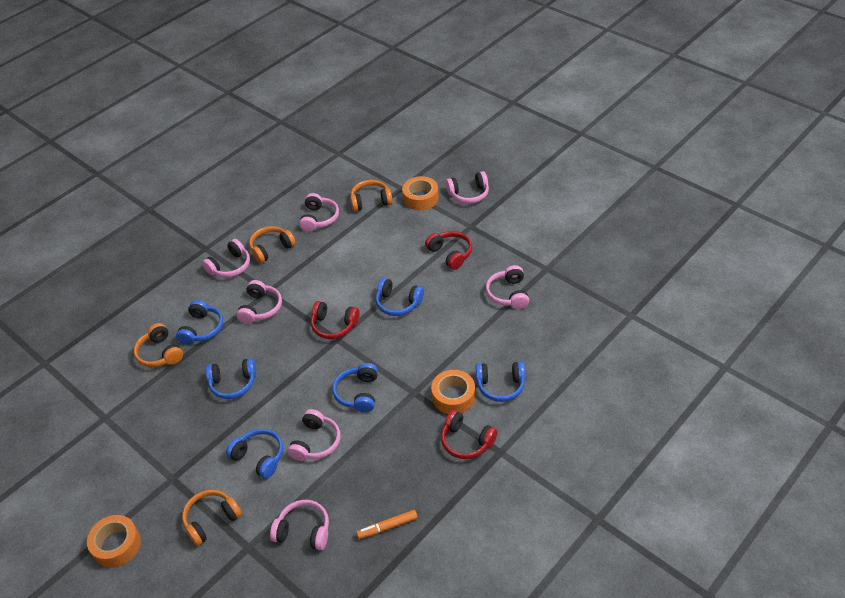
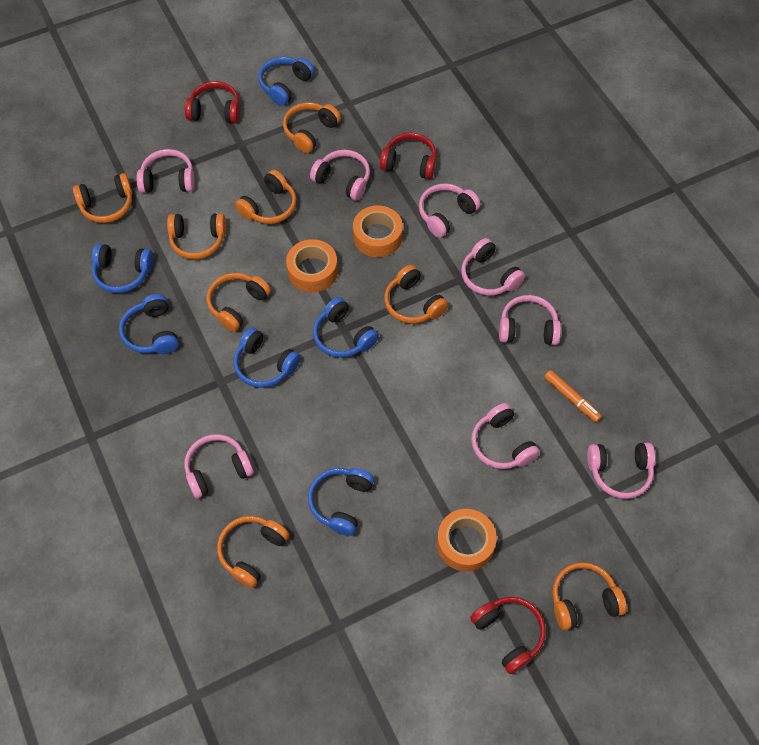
orange headphones: [134,323,183,367] [182,490,242,546] [249,226,296,263] [350,180,393,212] = 4 -> [73,173,132,223] [167,213,226,259] [207,273,271,332] [217,516,289,588] [235,170,297,224] [283,102,341,153] [384,265,448,324] [552,562,627,631] = 8
pink headphones: [202,239,250,277] [237,280,282,324] [270,500,329,550] [287,409,340,461] [299,193,339,232] [446,171,489,204] [486,265,529,309] = 7 -> [137,149,195,193] [184,434,254,498] [310,150,370,200] [419,184,480,238] [461,238,525,295] [471,403,540,469] [499,295,561,345] [587,443,655,499] = 8

